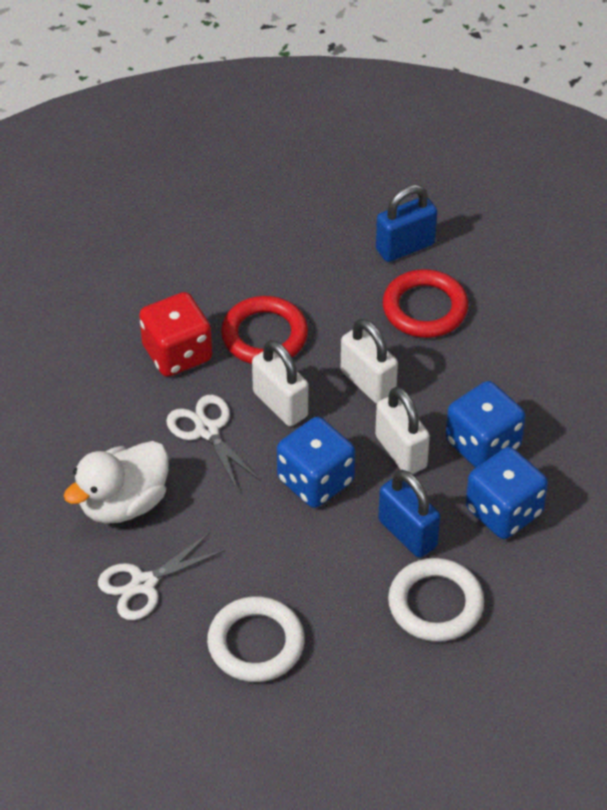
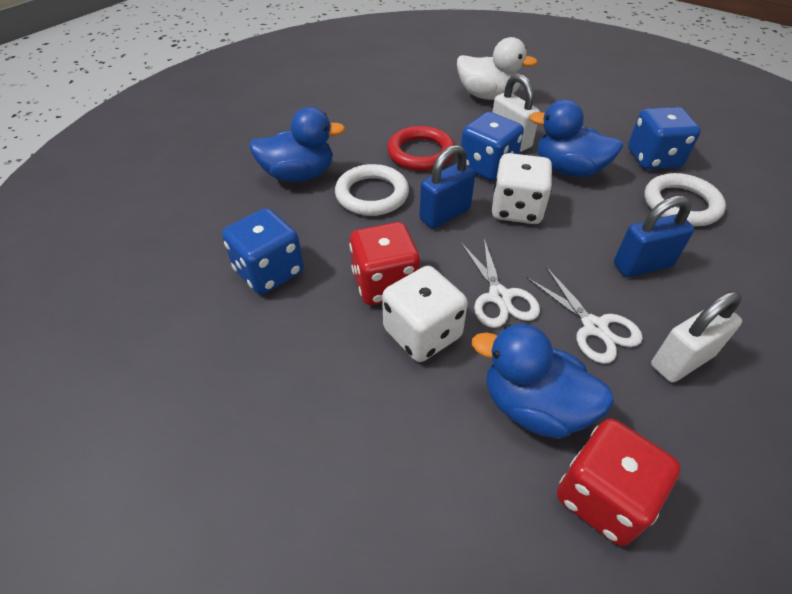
blue duck: none = 0 -> [249,107,346,182] [472,324,614,439] [529,99,623,177] = 3
red dice: [139,292,212,377] = 1 -> [349,222,420,305] [557,419,681,546] = 2
red ring: [221,296,308,364] [383,269,468,338] = 2 -> [387,126,455,171] = 1
white dice: none = 0 -> [382,266,468,362] [492,153,553,224] = 2
white padlock: [252,340,308,426] [341,319,398,404] [375,387,430,474] = 3 -> [493,74,540,152] [651,291,742,383] = 2

